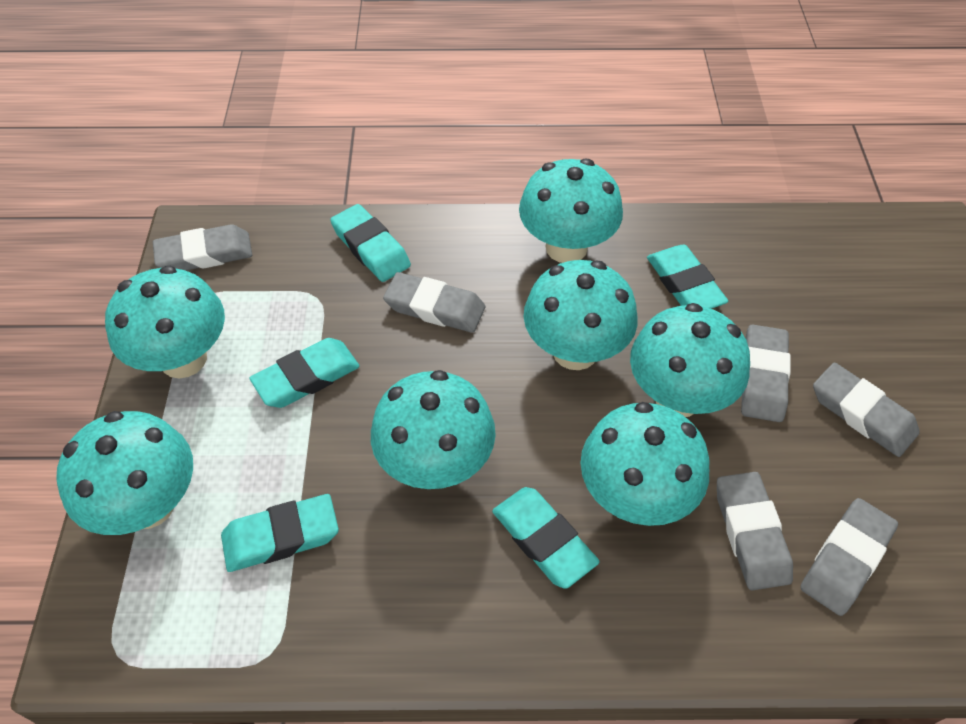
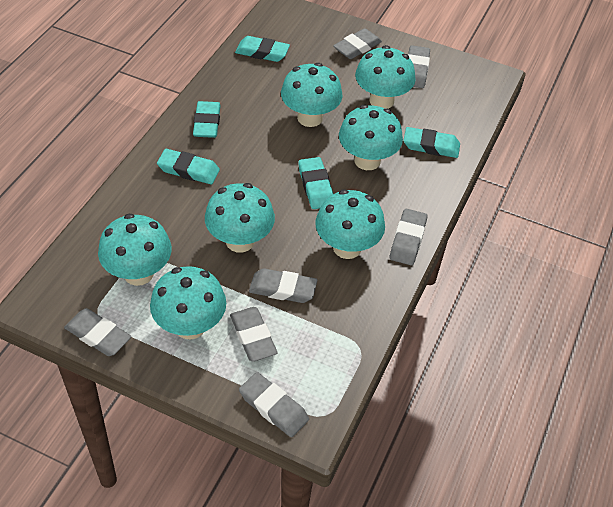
grey eraser: [153,224,252,271] [383,272,485,333] [717,472,793,590] [741,324,791,422] [800,498,898,616] [813,363,920,457] = 6 -> [64,308,131,356] [230,307,278,362] [239,372,309,437] [249,268,317,303] [333,28,382,59] [390,209,427,265] [408,45,430,88] = 7

